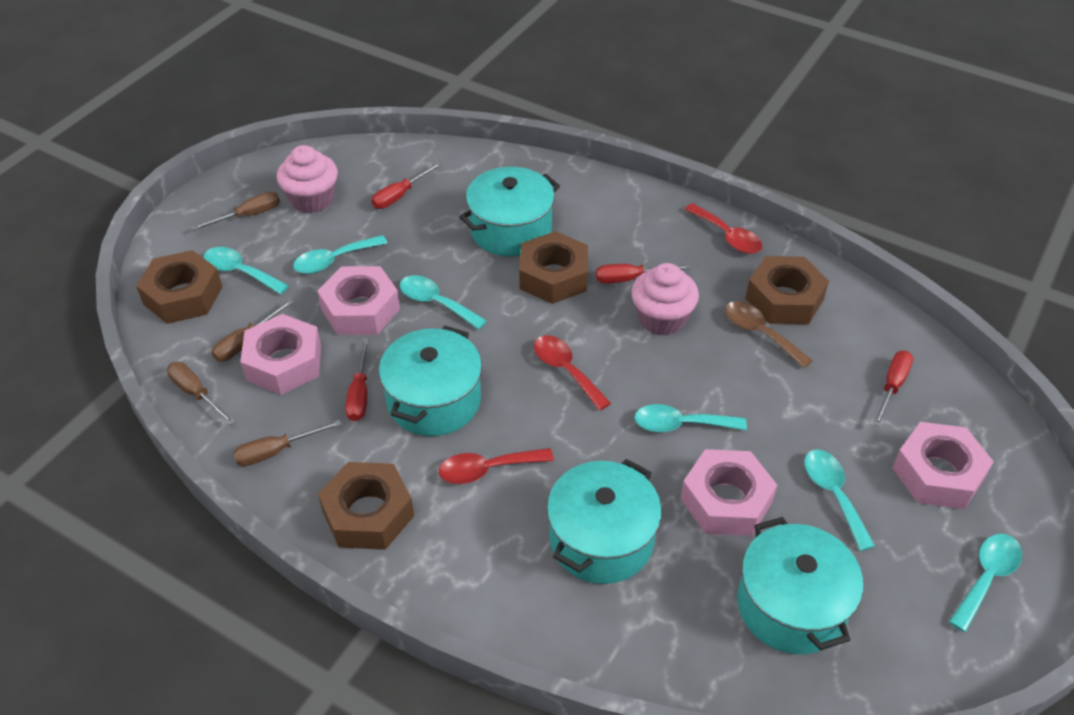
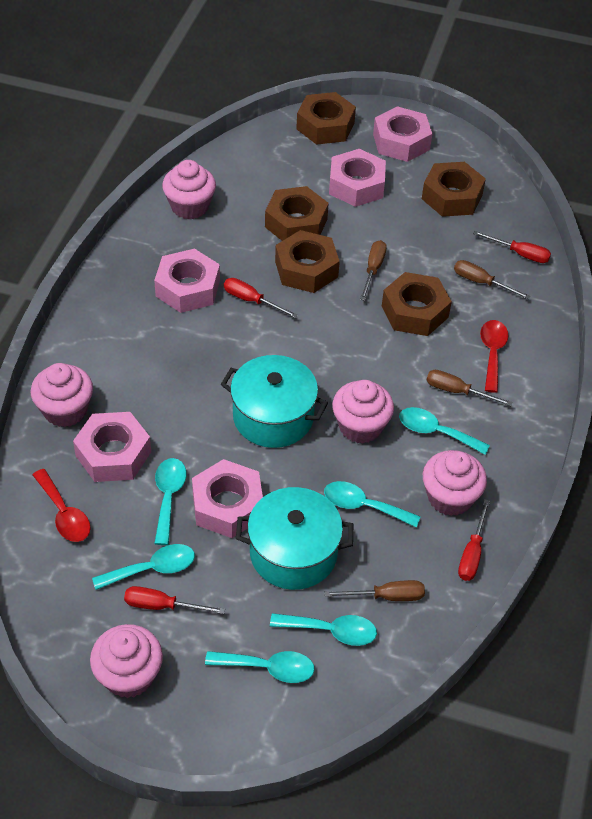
brown nut: [136,250,222,324] [318,462,414,550] [519,231,588,304] [745,256,829,324] = 4 -> [265,186,329,241] [275,230,340,293] [296,92,356,145] [382,272,452,336] [422,162,486,217] = 5
brown spoon: [725,301,813,368] = 1 -> none = 0
pink cupcake: [277,145,338,213] [631,263,699,336] = 2 -> [31,363,93,427] [90,624,163,698] [162,160,216,219] [332,380,394,443] [423,450,487,516] = 5
pink nut: [240,314,321,395] [317,266,400,335] [680,449,777,536] [892,422,994,509] = 4 -> [73,412,151,482] [154,249,220,313] [192,459,263,538] [329,149,386,207] [373,106,432,162] = 5
red spoon: [439,448,554,484] [534,335,611,411] [684,203,762,254] = 3 -> [33,469,91,542] [480,320,508,393] = 2
turquoise pot: [379,326,482,436] [459,167,560,256] [547,459,662,584] [737,517,863,654] = 4 -> [221,355,328,448] [236,487,353,590] = 2

